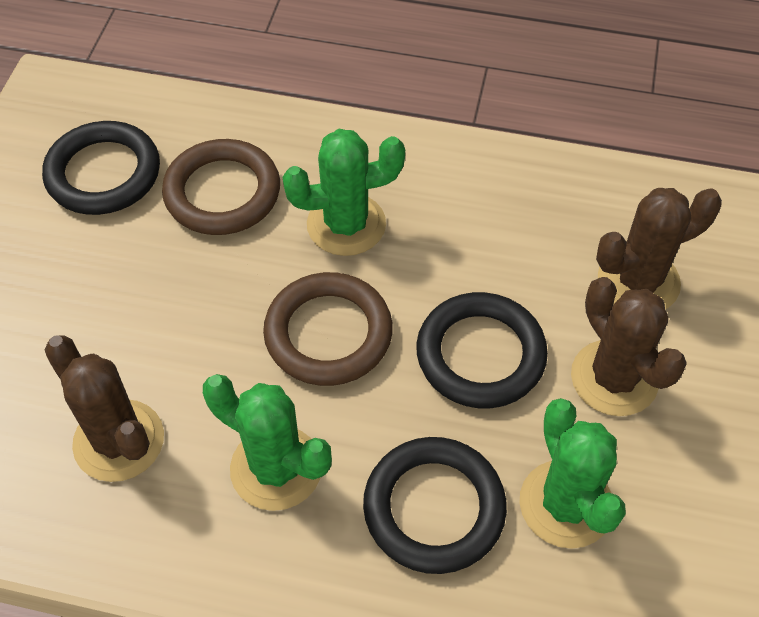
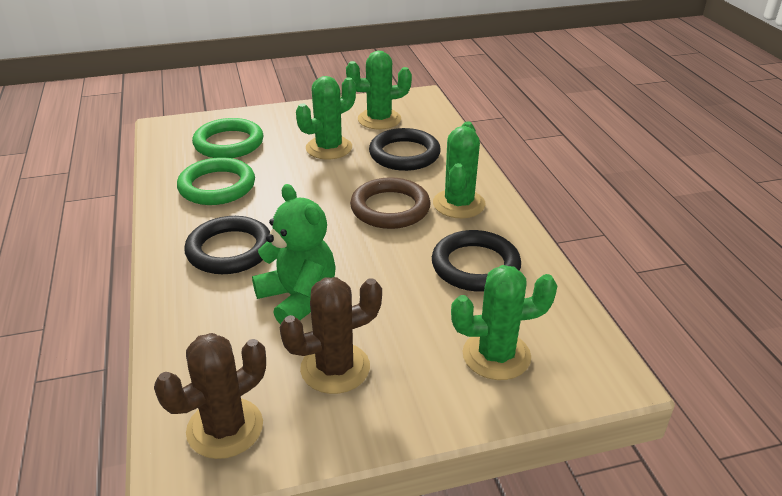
brown cactus: [45,335,164,482] [571,277,687,416] [596,188,722,309] = 3 -> [154,333,266,459] [280,277,382,394] = 2
brown ring: [162,139,280,235] [263,272,393,386] = 2 -> [350,177,431,229] = 1
green cactus: [203,374,332,511] [283,129,405,256] [519,398,626,549] = 3 -> [296,76,356,159] [346,51,412,129] [433,121,485,218] [451,265,557,380] = 4
green ring: none = 0 -> [177,157,255,205] [192,118,264,158] = 2
green teddy bear: none = 0 -> [252,184,336,325] = 1

